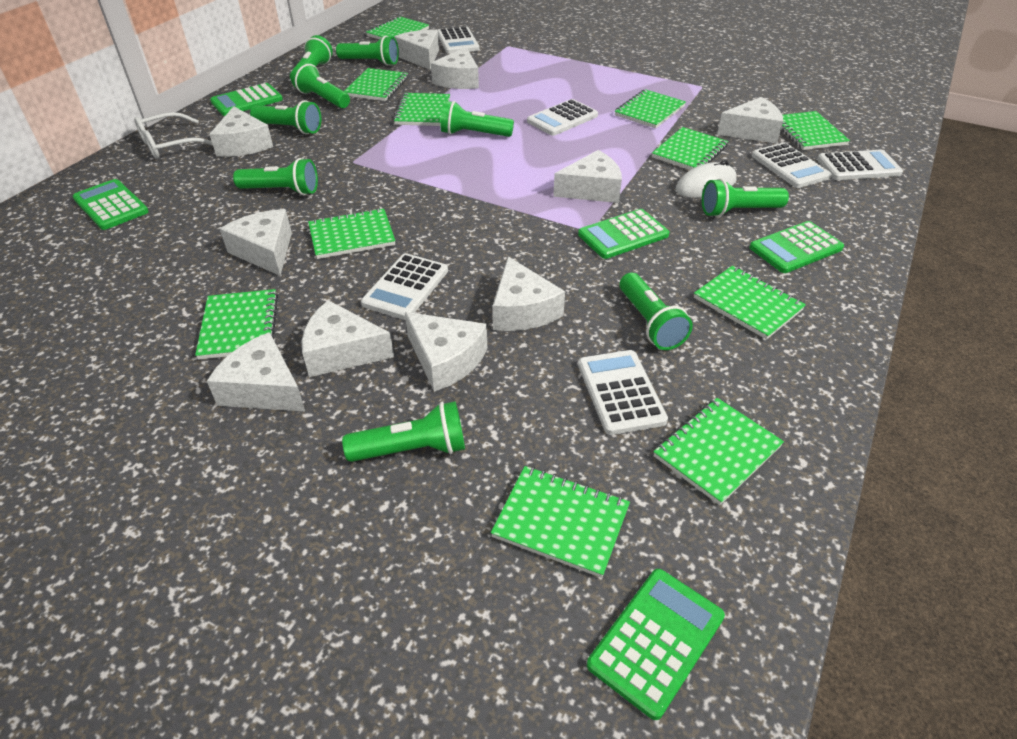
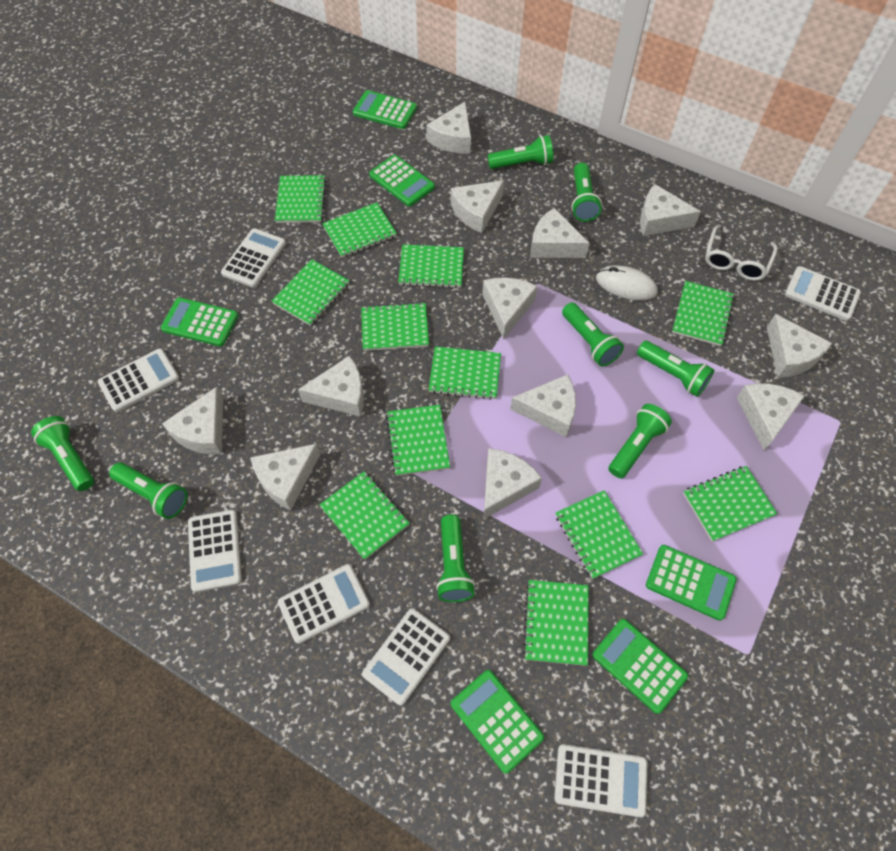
green calculator: [73,179,149,230] [210,83,283,116] [578,209,669,259] [587,569,725,720] [749,221,844,273] = 5 -> [161,297,238,346] [353,90,417,129] [369,155,435,206] [451,670,544,774] [592,619,688,714] [646,545,737,621] = 6
green flashlight: [233,158,318,195] [250,100,321,134] [290,35,333,79] [291,62,350,108] [336,35,399,66] [342,401,465,462] [441,101,514,137] [620,273,693,350] [702,178,789,217] = 9 -> [31,416,94,491] [109,462,187,519] [436,515,475,602] [488,135,553,169] [562,303,624,366] [571,163,602,222] [608,404,672,478] [637,341,714,397] = 8
green notebook: [195,289,278,360] [308,208,395,259] [344,68,408,101] [366,16,429,40] [393,93,450,126] [491,466,630,578] [615,89,686,128] [652,127,728,170] [653,398,784,505] [694,266,806,340] [781,111,850,150] = 11 -> [272,259,349,326] [275,175,326,223] [319,471,410,560] [322,202,397,258] [361,302,429,351] [386,405,450,476] [398,244,464,288] [428,346,501,400] [523,580,589,666] [555,490,643,579] [672,281,734,346] [683,466,777,542] = 12
white calculator: [361,253,448,320] [438,26,480,54] [527,99,598,136] [578,350,668,435] [752,143,831,188] [817,150,903,180] = 6 -> [98,348,179,412] [188,510,242,593] [221,228,286,288] [278,564,370,644] [362,608,450,706] [554,744,647,817] [785,266,861,321] = 7
white cheese: [207,332,305,411] [210,106,273,157] [220,209,292,276] [301,300,394,377] [394,30,439,70] [405,312,487,392] [431,47,479,89] [493,257,565,331] [553,150,622,203] [717,97,783,144] = 10 -> [162,387,223,454] [250,444,320,511] [298,356,364,417] [426,102,471,154] [451,180,504,233] [482,278,537,339] [483,448,542,520] [510,374,576,437] [530,208,590,258] [640,184,701,236] [737,383,805,451] [767,314,832,378] = 12

